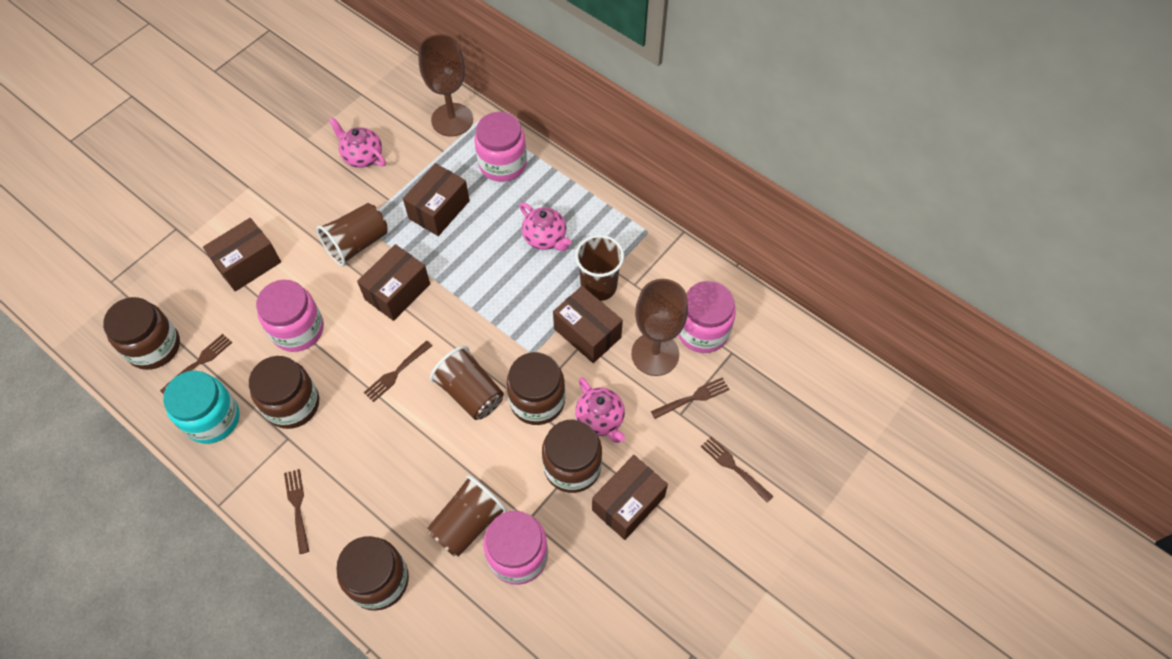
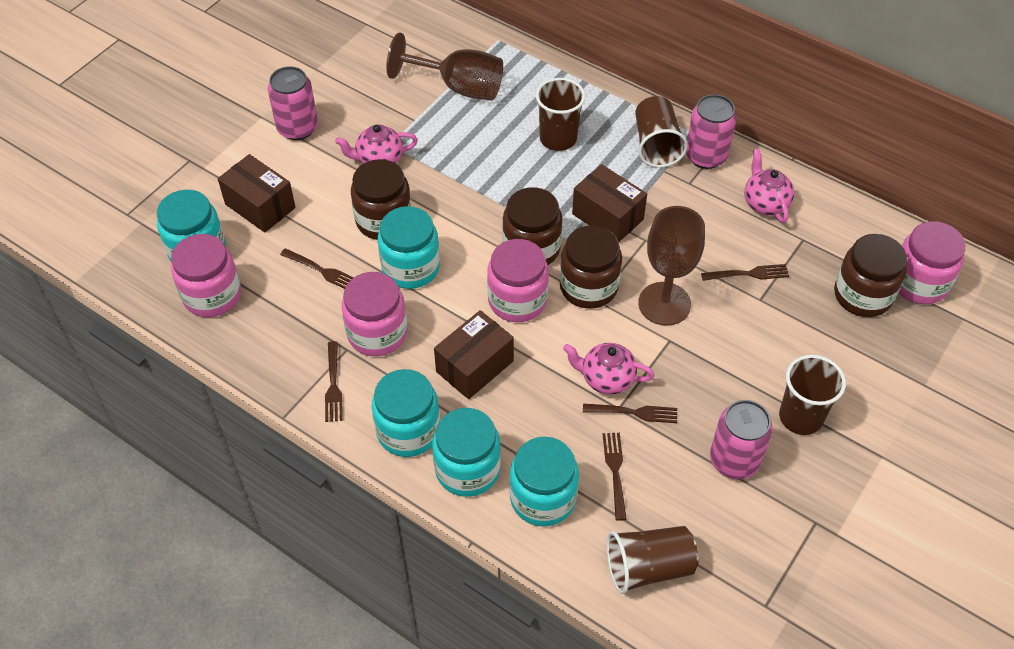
brown box: [203,218,281,291] [357,244,430,321] [403,163,470,236] [553,286,623,363] [592,455,668,540] = 5 -> [218,154,296,233] [434,310,514,399] [572,164,647,242] = 3
brown jar: [103,297,180,370] [249,356,319,429] [336,536,409,611] [506,352,565,425] [542,419,602,493] = 5 -> [351,159,411,240] [502,187,562,265] [560,225,622,309] [834,234,907,317] = 4
pink can: none = 0 -> [268,66,318,140] [686,94,737,169] [710,400,773,479] = 3
turquoise jar: [163,371,240,444] = 1 -> [157,190,226,261] [372,369,440,457] [378,206,440,289] [432,408,501,497] [510,437,579,526] = 5

